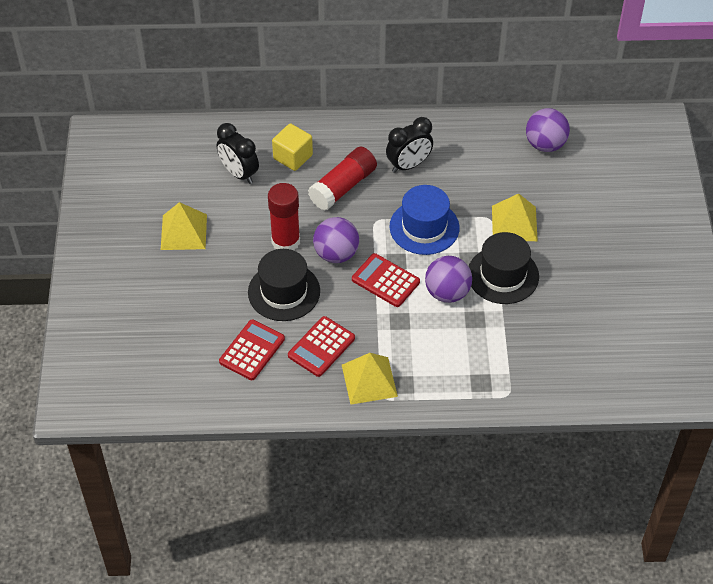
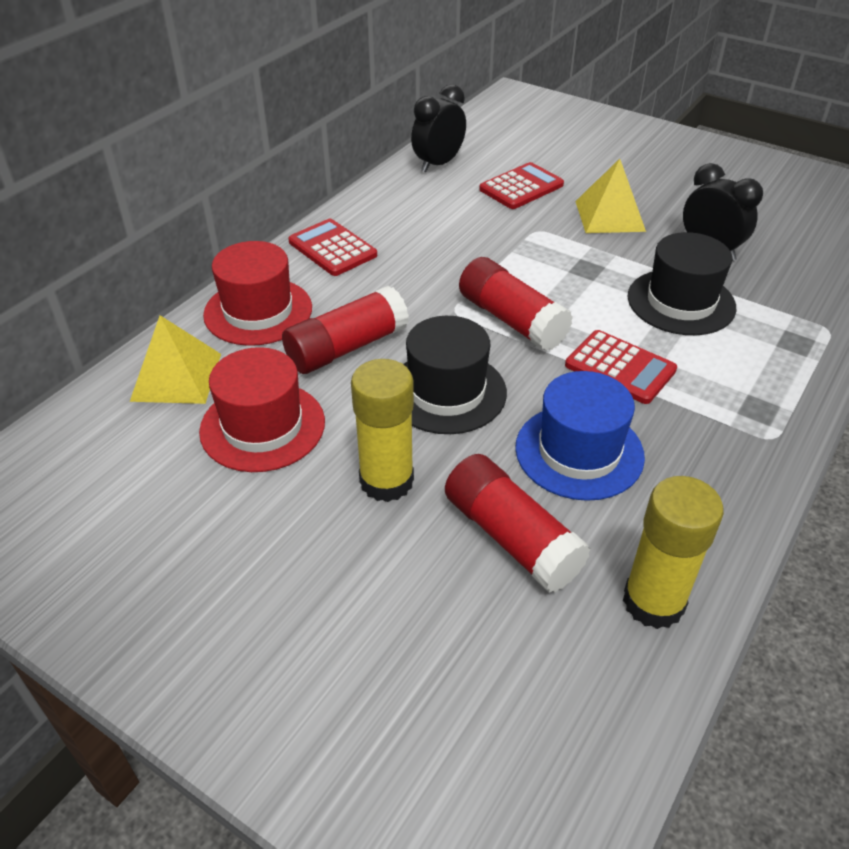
purple ball: [313,217,359,263] [425,256,472,303] [526,108,570,152] = 3 -> none = 0
red glue stick: [268,183,300,250] [308,146,377,210] = 2 -> [282,285,409,374] [445,454,591,593] [459,257,573,351] = 3
red hat: none = 0 -> [199,347,325,472] [203,241,312,346] = 2
yellow cube: [272,123,313,171] = 1 -> none = 0
yellow glue stick: none = 0 -> [351,359,414,502] [623,476,724,629] = 2
yellow pyramid: [161,202,207,250] [342,353,398,405] [492,193,538,241] = 3 -> [130,315,221,404] [575,159,646,233] = 2

